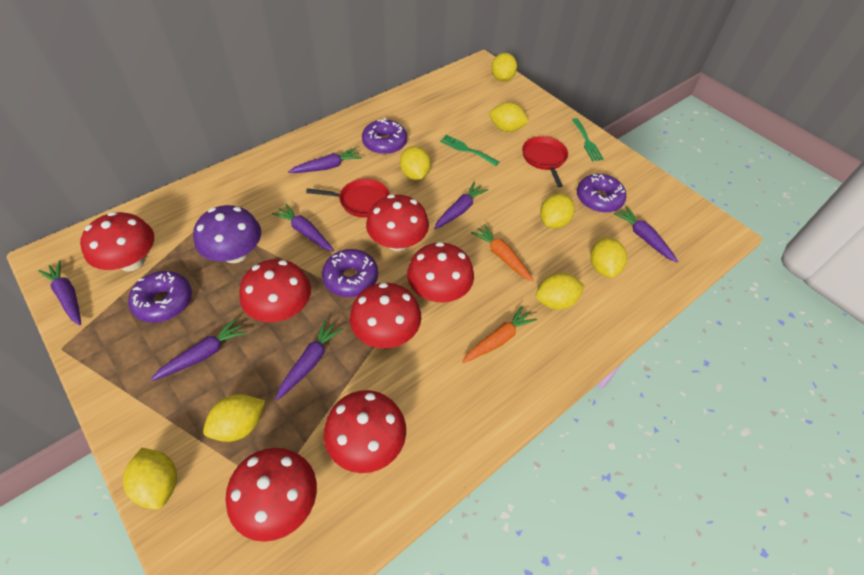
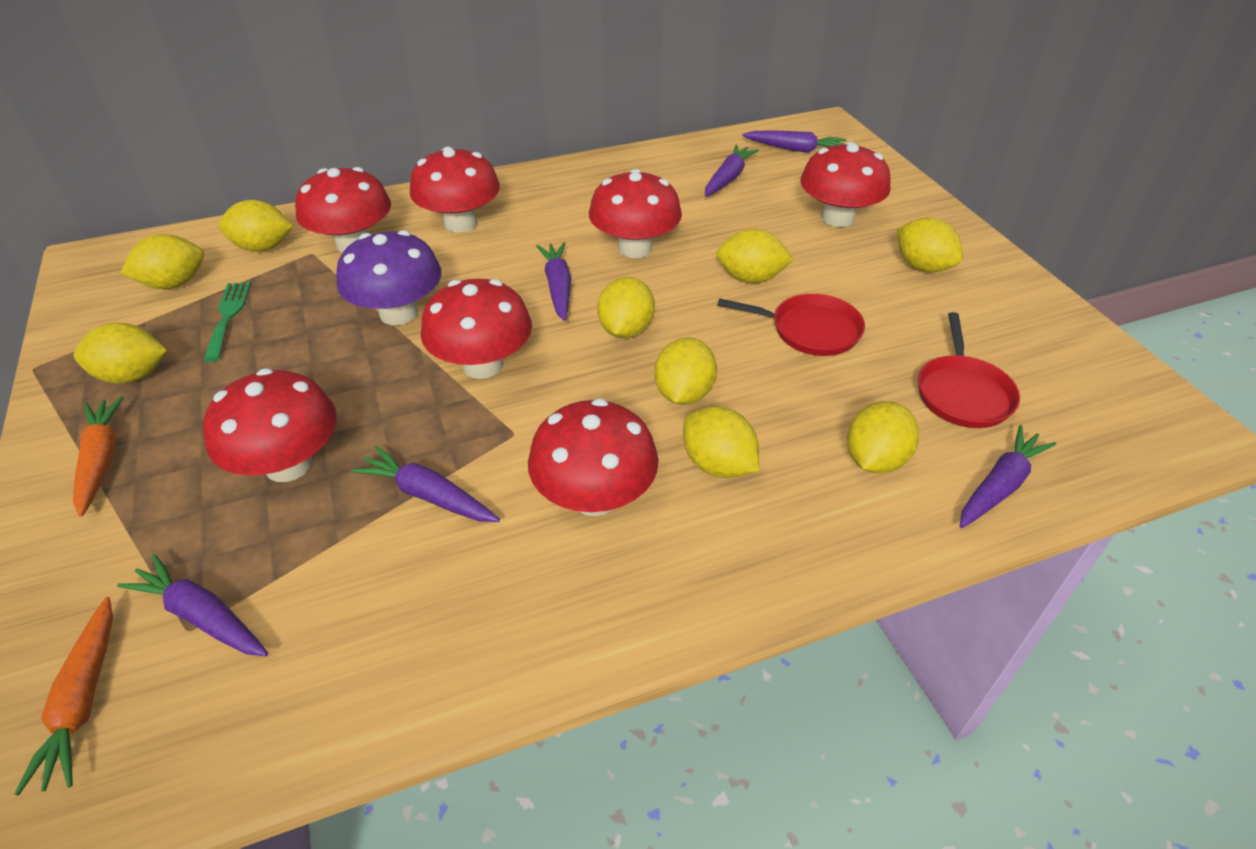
green fork: [440,135,499,166] [572,118,604,161] = 2 -> [204,282,251,362] = 1
purple carrot: [38,260,81,325] [150,318,247,381] [272,204,334,251] [275,320,343,401] [288,148,362,173] [434,182,488,229] [613,206,678,262] = 7 -> [117,554,268,656] [351,445,500,522] [536,242,571,321] [705,144,759,197] [742,130,847,153] [960,425,1056,528] = 6
purple donut: [128,271,192,323] [322,249,378,297] [362,118,407,155] [577,174,626,213] = 4 -> none = 0
yellow lemon: [123,448,177,510] [203,394,265,442] [400,146,431,180] [490,102,529,132] [491,53,517,82] [536,273,585,310] [540,193,575,228] [590,237,627,278] = 8 -> [74,323,167,384] [120,234,204,289] [219,200,293,252] [597,277,655,338] [655,337,717,405] [683,406,759,478] [716,229,794,283] [847,401,919,474] [897,217,963,272] = 9

